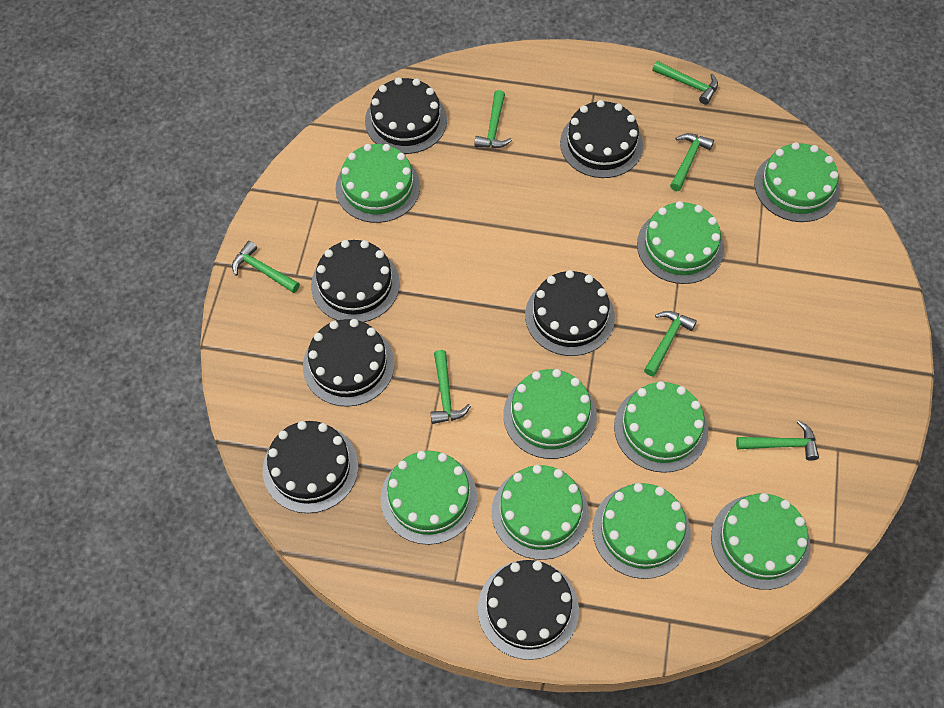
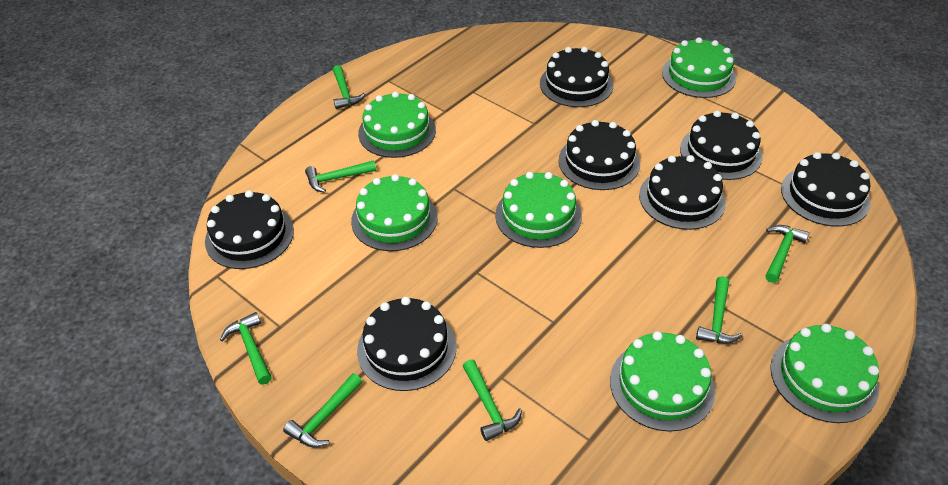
green cake: [335,144,420,223] [381,451,477,545] [492,465,589,560] [503,369,597,459] [592,483,691,579] [614,381,708,473] [637,201,724,284] [711,493,810,590] [754,142,840,222] = 9 -> [351,174,438,251] [358,91,436,158] [495,172,582,248] [610,331,715,432] [662,37,736,98] [770,324,879,423] = 6

